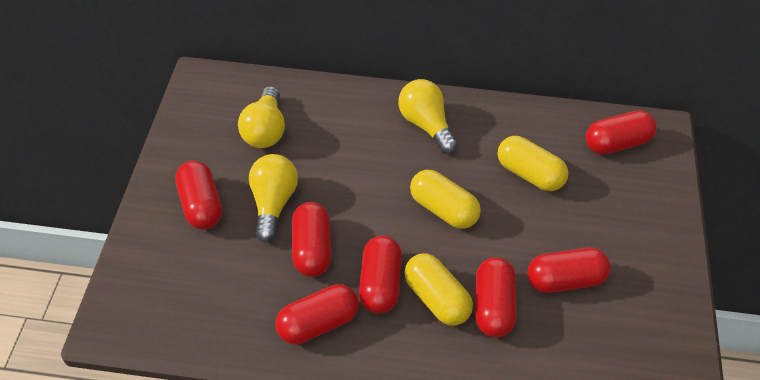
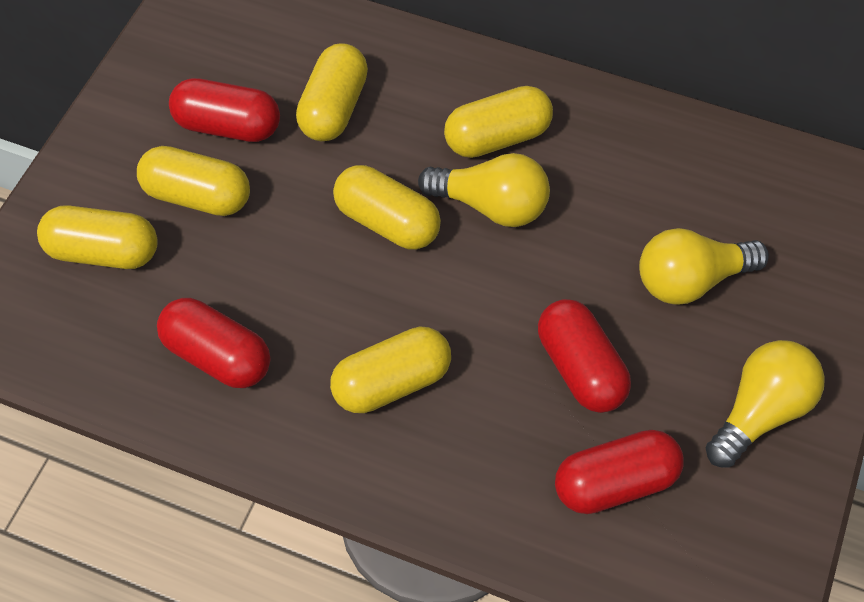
red capsule: [175,161,222,230] [275,284,359,344] [292,202,331,277] [359,236,402,314] [475,257,516,337] [527,248,610,293] [586,111,657,155] = 7 -> [157,298,270,388] [169,78,280,142] [538,299,631,413] [555,430,683,514] = 4
yellow capsule: [404,253,473,325] [410,170,481,229] [497,136,569,191] = 3 -> [37,205,158,269] [137,146,250,216] [296,43,368,141] [330,327,451,413] [333,165,441,250] [444,86,553,158] = 6

